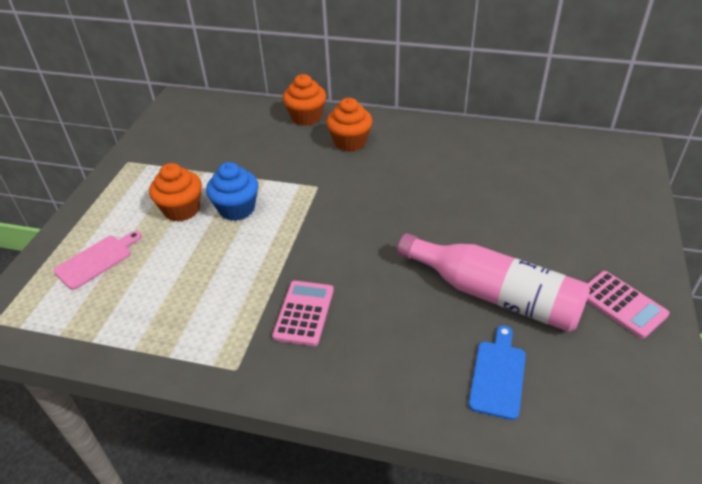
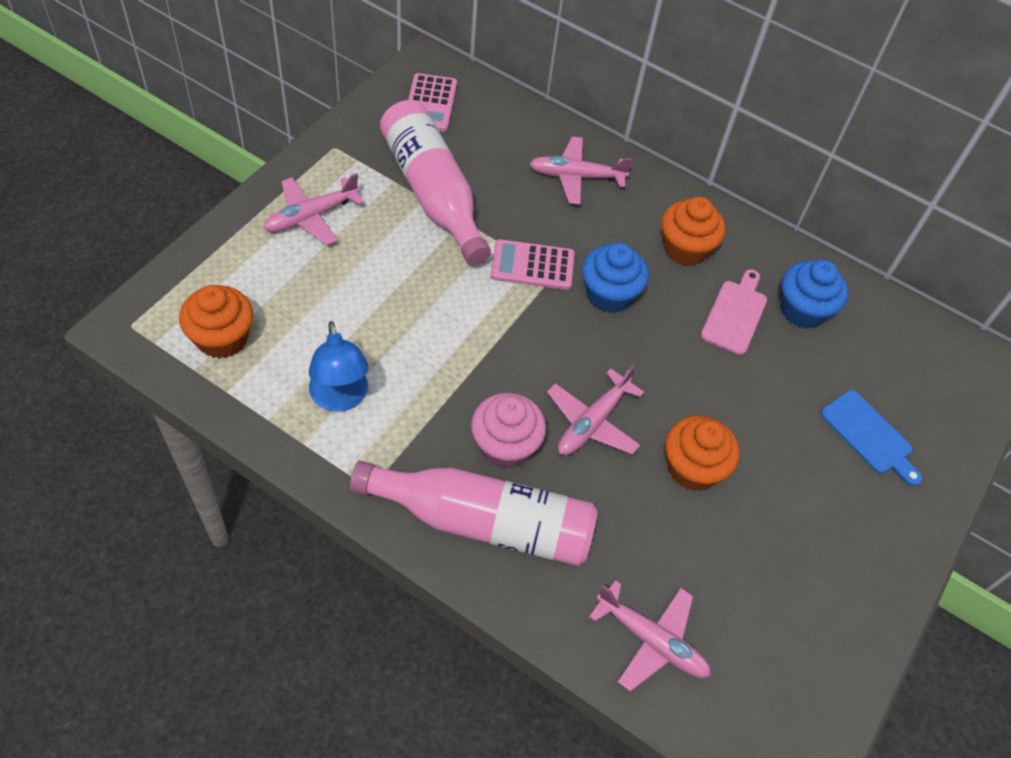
blue cupcake: [206,162,258,221] = 1 -> [582,243,649,313] [781,259,849,329] = 2
blue lamp: none = 0 -> [309,321,369,412] = 1
pink bottle: [397,233,590,332] = 1 -> [350,461,598,566] [380,100,491,265] = 2
pink cupcake: none = 0 -> [471,393,546,469] = 1
pink plane: none = 0 -> [263,173,364,246] [529,137,632,205] [547,365,644,455] [589,580,711,691] = 4

